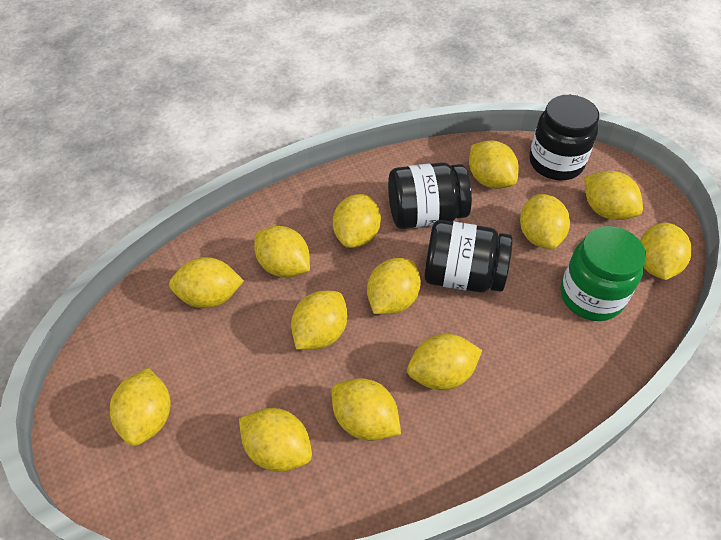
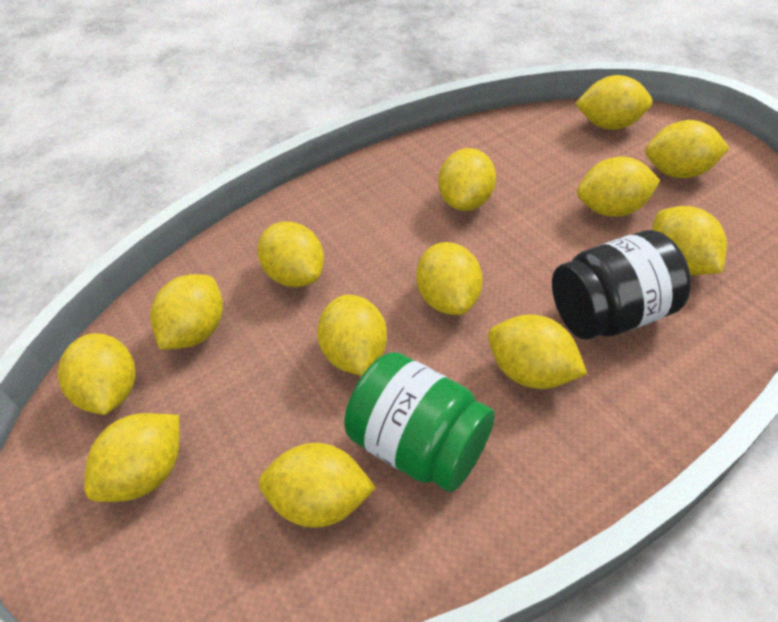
black jar: [388,162,472,229] [424,220,512,292] [529,95,599,180] = 3 -> [552,230,691,340] = 1

